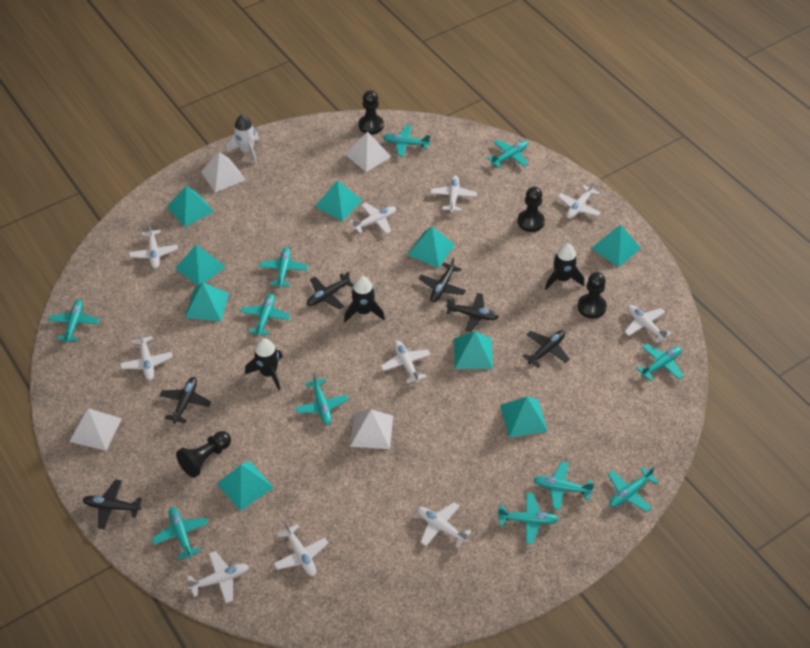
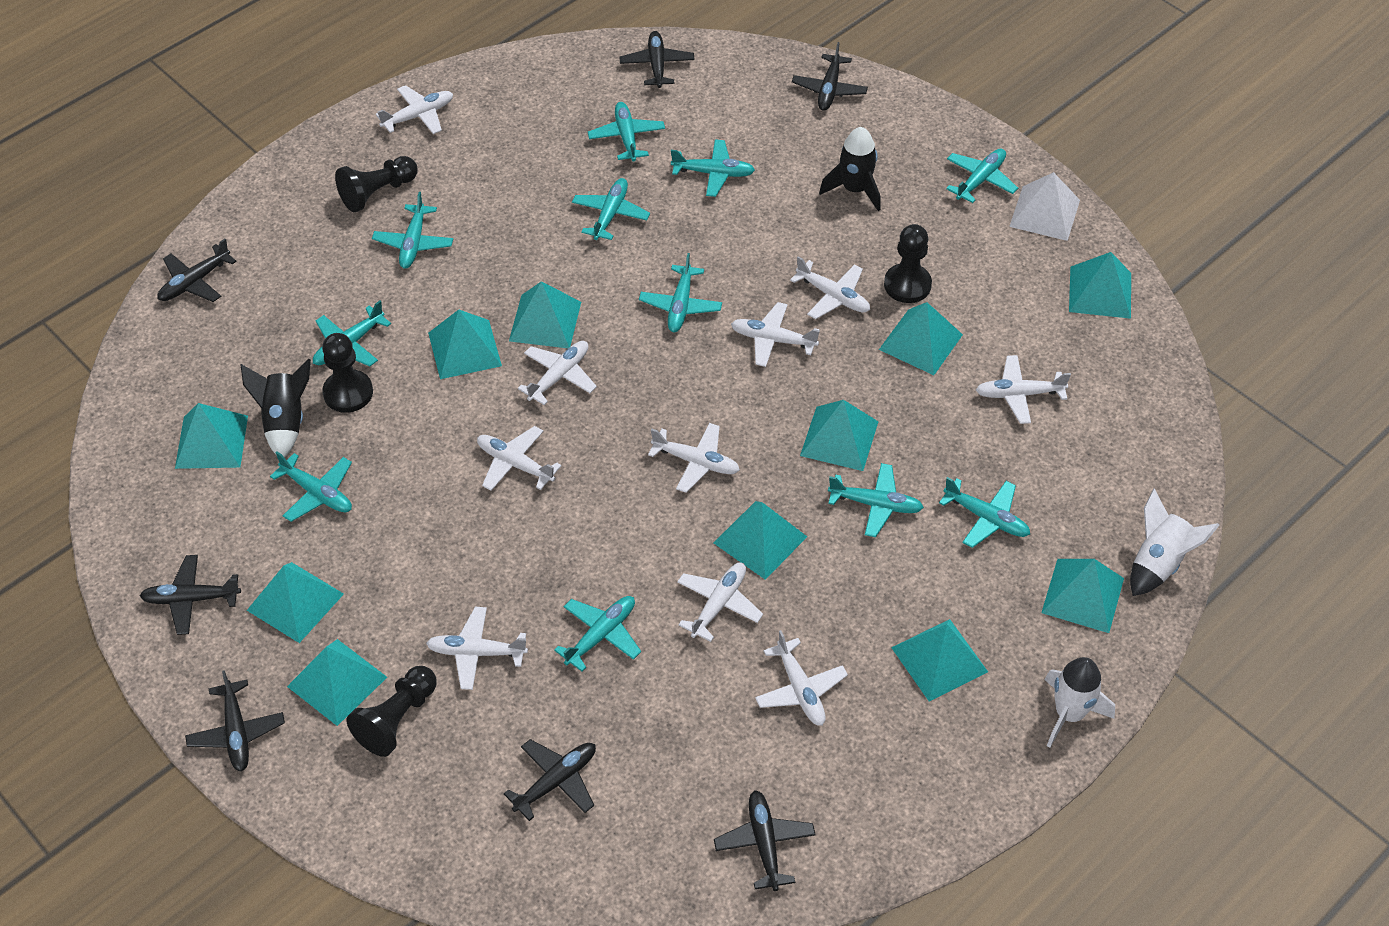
black plane: [83,479,142,530] [159,377,211,423] [307,271,353,310] [419,257,466,302] [446,293,499,332] [523,330,570,368] = 6 -> [140,555,241,635] [157,239,237,302] [185,670,285,772] [504,739,596,821] [619,31,695,88] [714,790,816,891] [792,42,868,111] = 7
black rocket: [245,338,282,390] [344,276,385,322] [545,243,584,290] = 3 -> [240,359,311,457] [819,127,881,211] = 2
turquoise pyramid: [167,186,215,227] [175,245,226,286] [185,282,229,322] [217,461,274,511] [315,180,363,221] [408,227,455,268] [454,331,493,369] [500,396,548,438] [592,225,641,267] = 9 -> [175,403,248,469] [247,562,344,643] [287,639,387,726] [428,310,502,379] [509,281,581,348] [714,501,807,580] [800,400,879,471] [879,302,963,375] [891,619,988,702] [1041,559,1124,633] [1069,252,1131,319] = 11
white pyramid: [69,408,122,451] [201,152,245,192] [345,132,392,172] [350,409,393,449] = 4 -> [1009,172,1080,241] = 1
white rocket: [226,115,259,164] = 1 -> [1044,657,1115,748] [1130,489,1220,596] = 2

